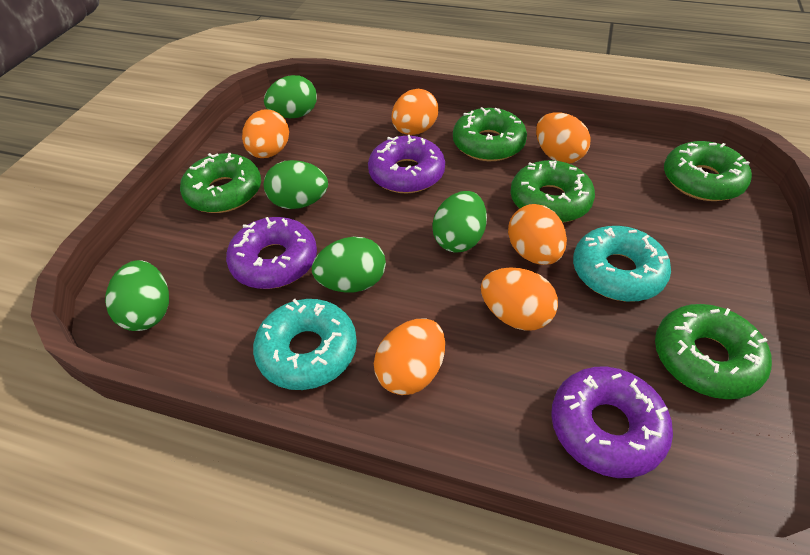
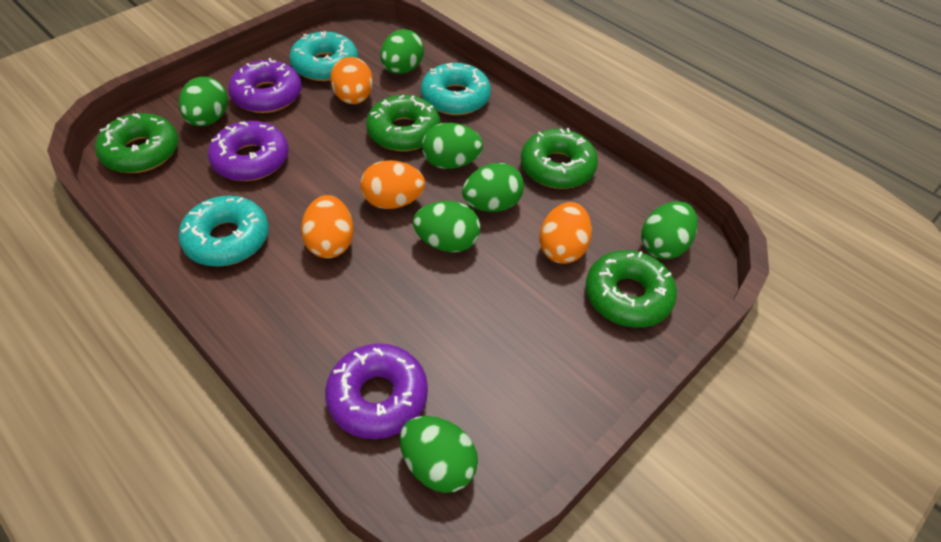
green donut: [180,153,261,213] [453,107,527,161] [510,160,595,223] [655,304,772,399] [664,141,752,201] = 5 -> [95,113,179,173] [366,95,441,151] [521,128,598,189] [586,250,677,328] = 4
green egg: [105,260,169,331] [264,75,317,118] [264,160,328,209] [312,237,386,292] [432,191,487,252] = 5 -> [179,77,228,126] [380,29,424,74] [400,416,478,493] [413,201,480,252] [422,123,483,169] [462,163,524,212] [641,201,698,259] = 7
orange egg: [242,109,289,158] [374,318,445,395] [392,89,438,135] [481,267,558,331] [508,204,567,265] [536,112,591,164] = 6 -> [301,195,353,258] [330,57,373,104] [360,160,425,209] [539,202,592,264] = 4
turquoise donut: [253,299,357,390] [573,226,671,302] = 2 -> [178,196,269,267] [289,31,358,81] [421,63,491,115] = 3

